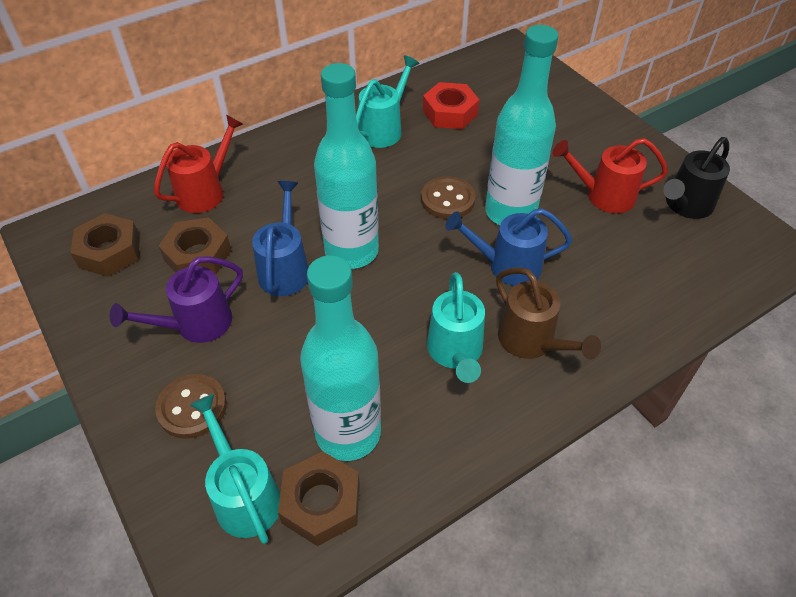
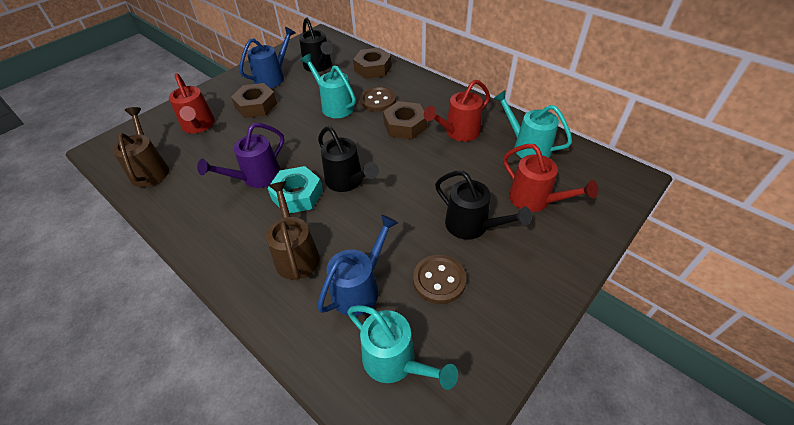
black watering can: [663,137,730,219] = 1 -> [299,17,333,72] [318,126,379,192] [435,171,532,240] = 3
brown watering can: [496,267,601,360] = 1 -> [113,107,169,187] [266,181,320,280] = 2
red nut: [423,82,479,129] = 1 -> none = 0
red watering can: [154,115,243,213] [553,138,668,213] = 2 -> [169,73,215,134] [424,80,490,141] [503,144,598,212] = 3
turquoise bottle: [300,255,381,461] [314,63,379,269] [485,25,558,225] = 3 -> none = 0
turquoise nut: none = 0 -> [267,166,323,213] = 1

